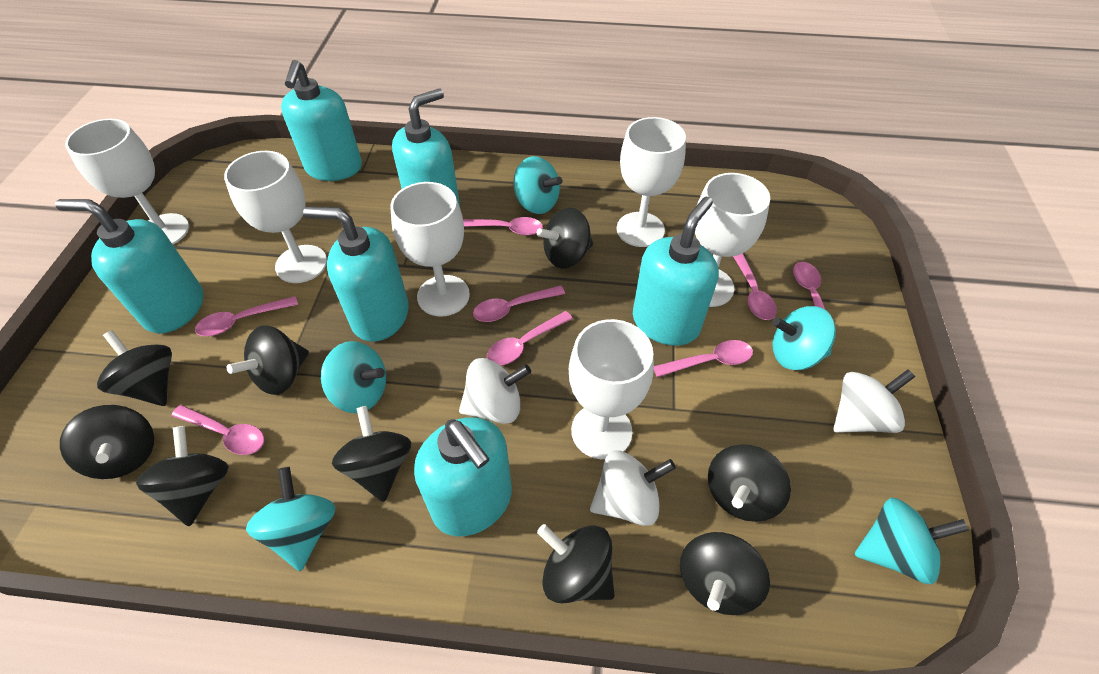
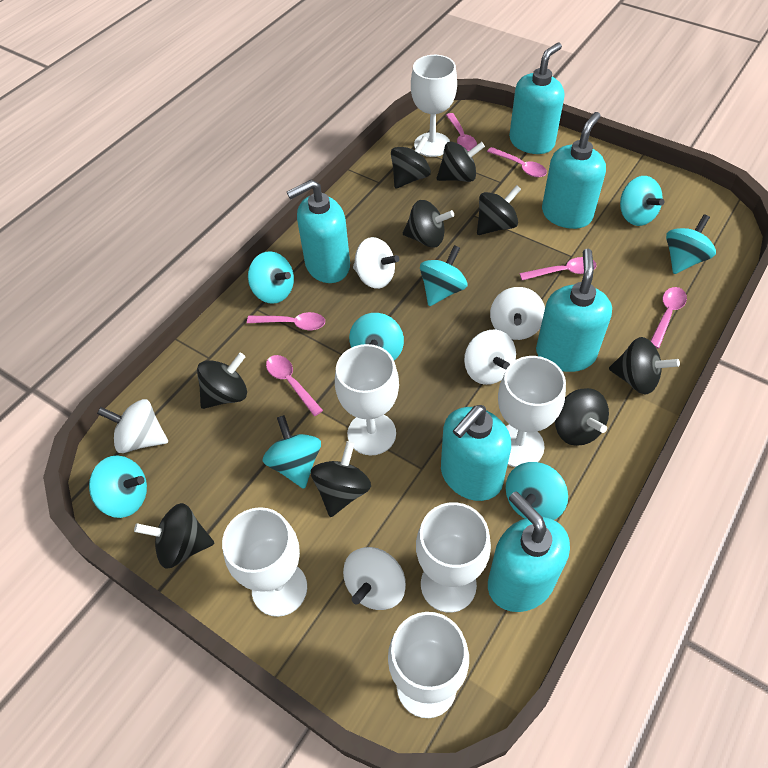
pink spoon: [171,405,264,455] [195,296,298,336] [463,217,543,235] [473,285,565,322] [487,311,573,365] [654,340,753,377] [733,253,777,320] [793,262,836,339] = 8 -> [247,312,325,330] [266,355,323,416] [446,113,477,151] [487,147,547,177] [520,257,597,280] [651,287,687,349] = 6
turquoise spinning top: [246,467,336,571] [321,341,386,413] [513,156,562,214] [772,306,836,370] [855,498,969,584] = 5 -> [89,455,147,518] [248,251,294,304] [263,415,321,489] [349,313,404,360] [420,245,467,306] [506,462,568,520] [620,176,665,226] [666,214,716,274] = 8
white spinning top: [459,358,531,424] [590,450,676,526] [833,369,915,433] = 3 -> [97,399,168,453] [343,547,406,610] [353,237,399,289] [464,330,516,385] [490,287,545,340] = 5

